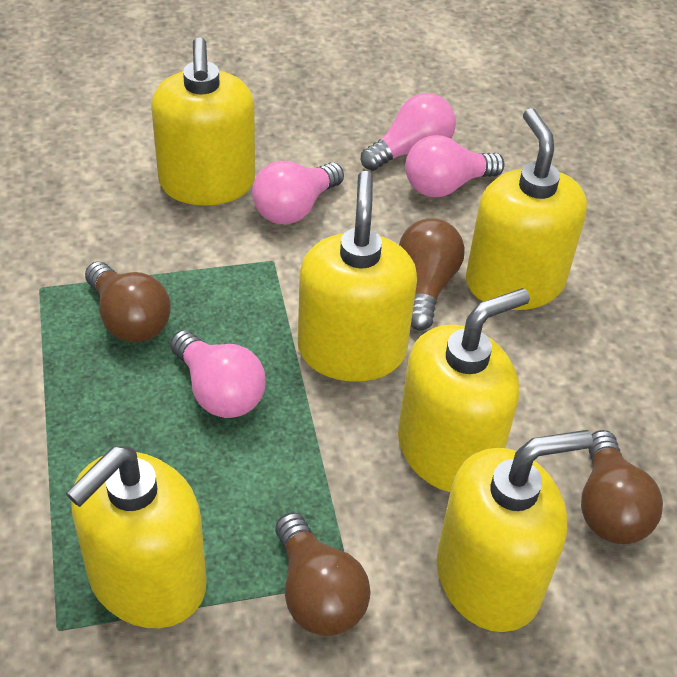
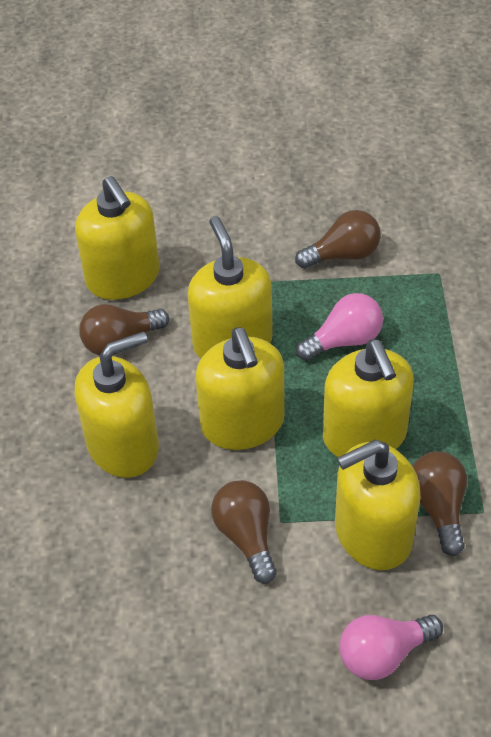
pink light bulb: [170,330,266,418] [252,161,344,224] [361,93,456,171] [405,135,505,197] = 4 -> [296,293,383,361] [339,615,443,680] = 2

